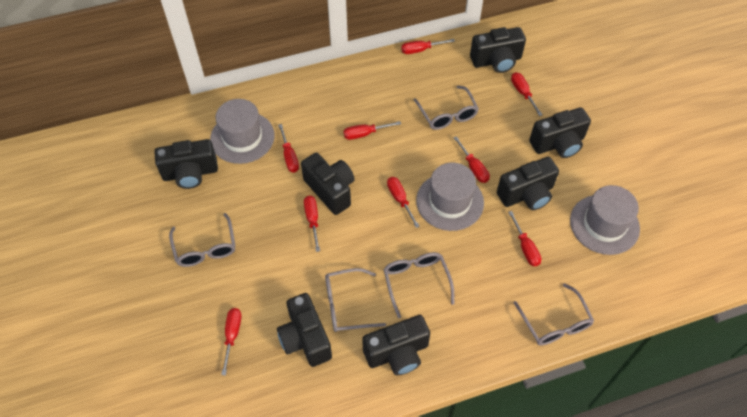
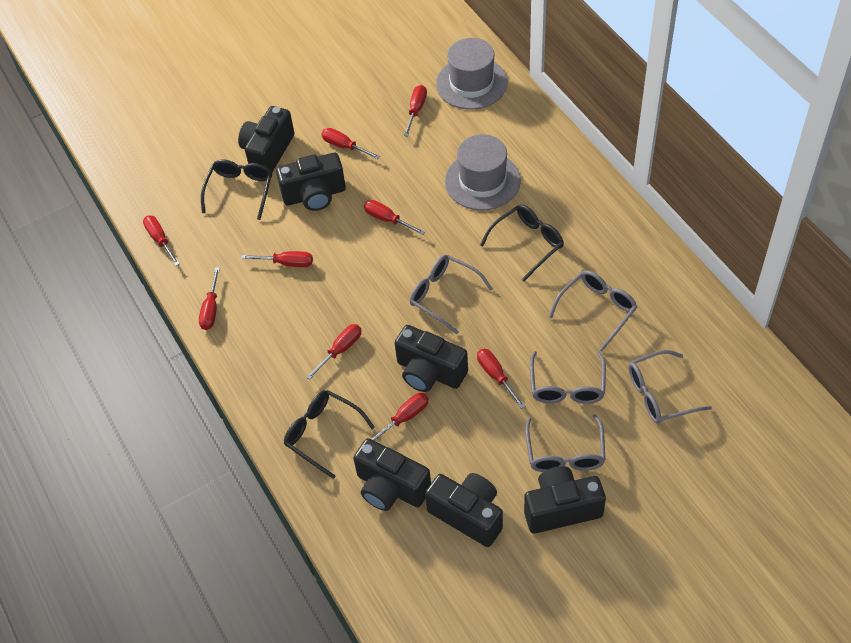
black camera: [154,139,218,189] [277,293,332,367] [301,153,354,215] [362,315,430,375] [470,27,526,73] [497,157,559,210] [529,107,591,158] = 7 -> [238,106,294,172] [276,153,346,211] [353,438,431,511] [395,325,468,392] [425,473,503,547] [524,466,606,534] = 6
black glasses: none = 0 -> [201,160,272,220] [284,390,375,479] [480,204,564,281] = 3
grey hat: [210,99,275,164] [416,163,484,231] [570,185,640,255] = 3 -> [436,38,508,110] [445,134,521,210] = 2

